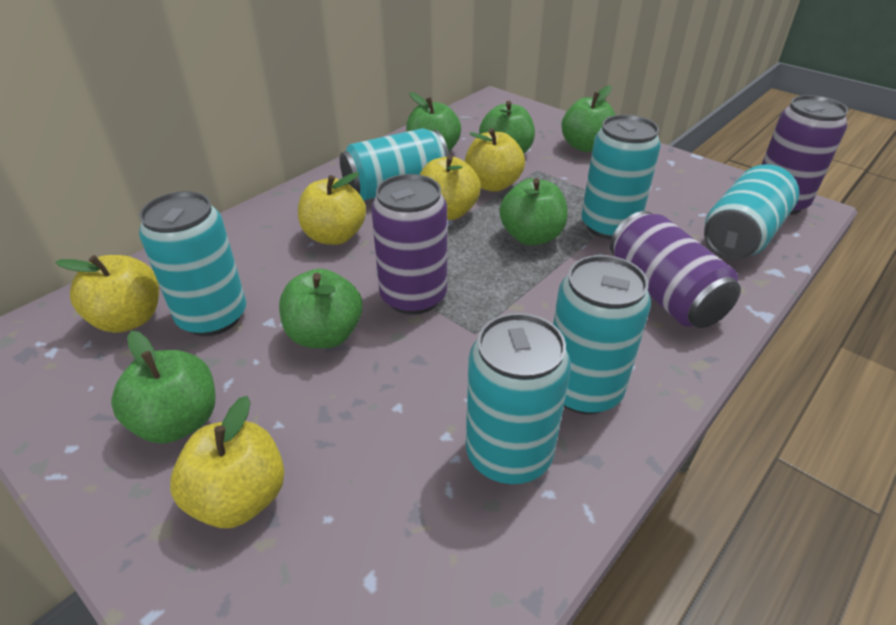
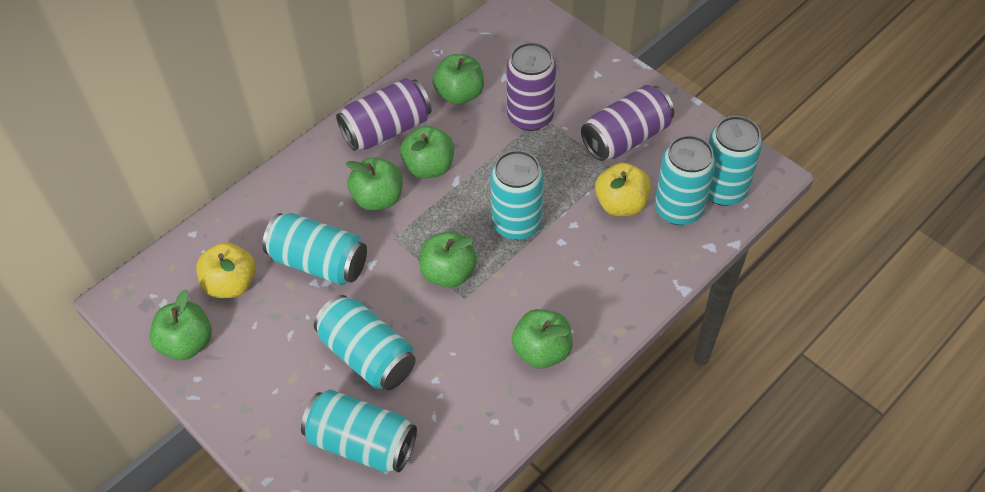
yellow apple: [55,255,159,333] [170,396,284,528] [298,172,366,245] [420,155,481,220] [465,128,525,192] = 5 -> [196,242,256,298] [595,163,651,216] = 2

